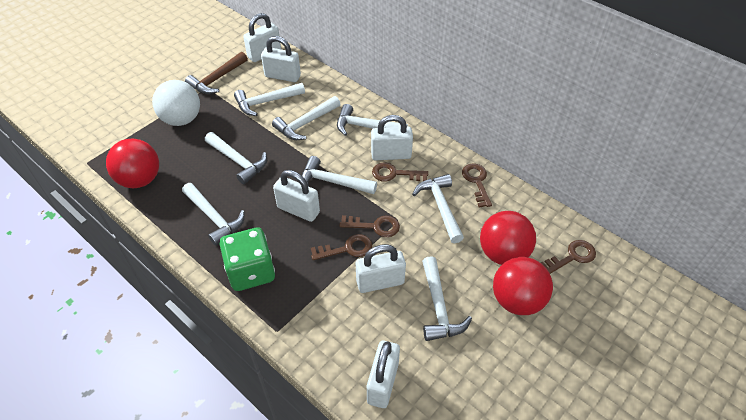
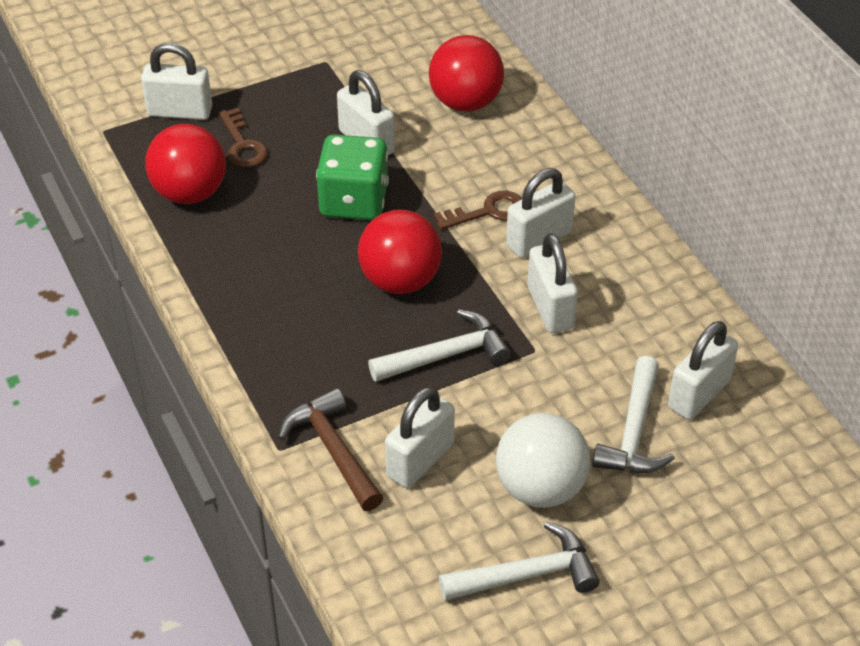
brown key: [311,234,372,260] [339,215,400,237] [372,163,428,182] [462,164,492,207] [541,240,596,274] = 5 -> [219,108,268,168] [434,191,522,230] = 2
white hammer: [182,183,245,246] [205,132,267,185] [234,83,305,116] [272,96,340,140] [302,156,377,194] [337,104,408,136] [412,174,464,243] [422,256,472,341] = 8 -> [368,309,511,382] [439,522,600,601] [592,356,675,473] = 3

